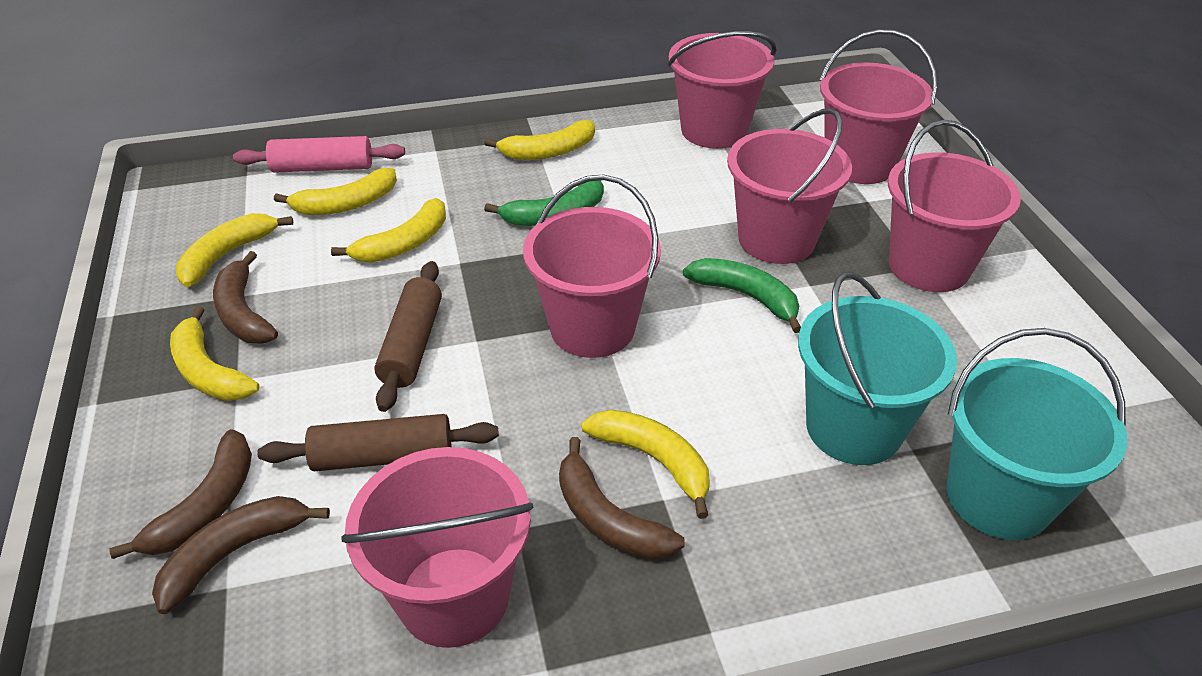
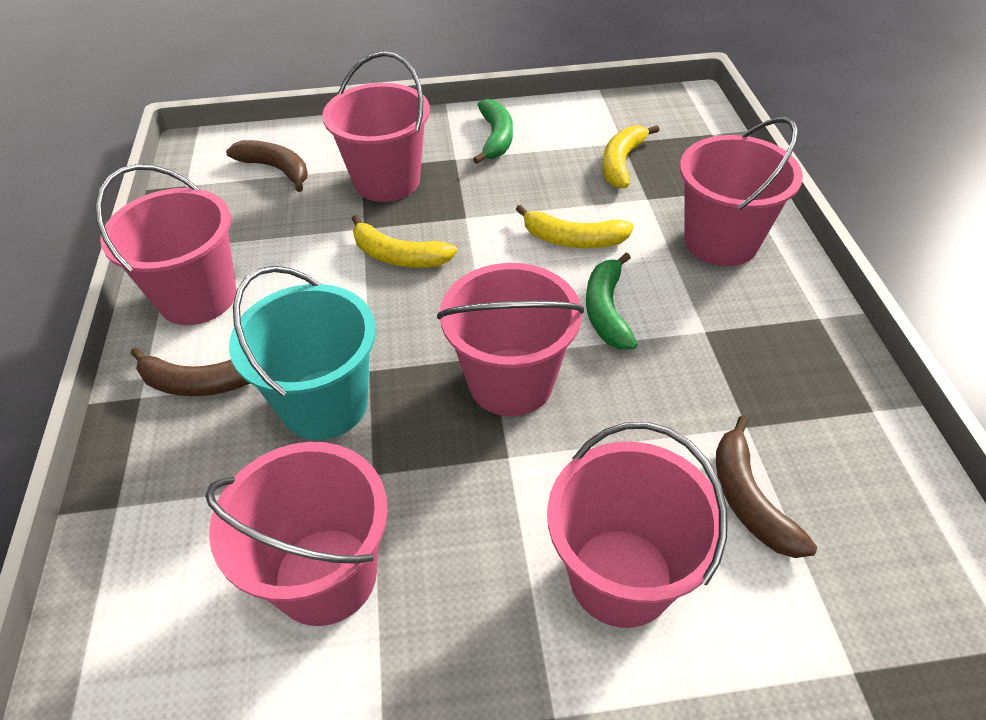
brown banana: [109,429,252,559] [152,496,330,614] [213,251,278,344] [559,437,685,560] = 4 -> [131,347,250,396] [226,140,308,192] [716,415,817,558] = 3
brown rolling pin: [257,414,499,471] [374,261,442,412] = 2 -> none = 0
pink rolling pin: [233,136,405,173] = 1 -> none = 0
turquoise bucket: [798,272,957,465] [947,328,1127,540] = 2 -> [229,266,376,440] = 1
yellow banana: [170,306,259,401] [176,213,293,287] [274,168,397,215] [331,198,446,263] [484,120,595,160] [581,410,710,519] = 6 -> [352,215,457,268] [516,205,634,248] [602,125,659,188] = 3

